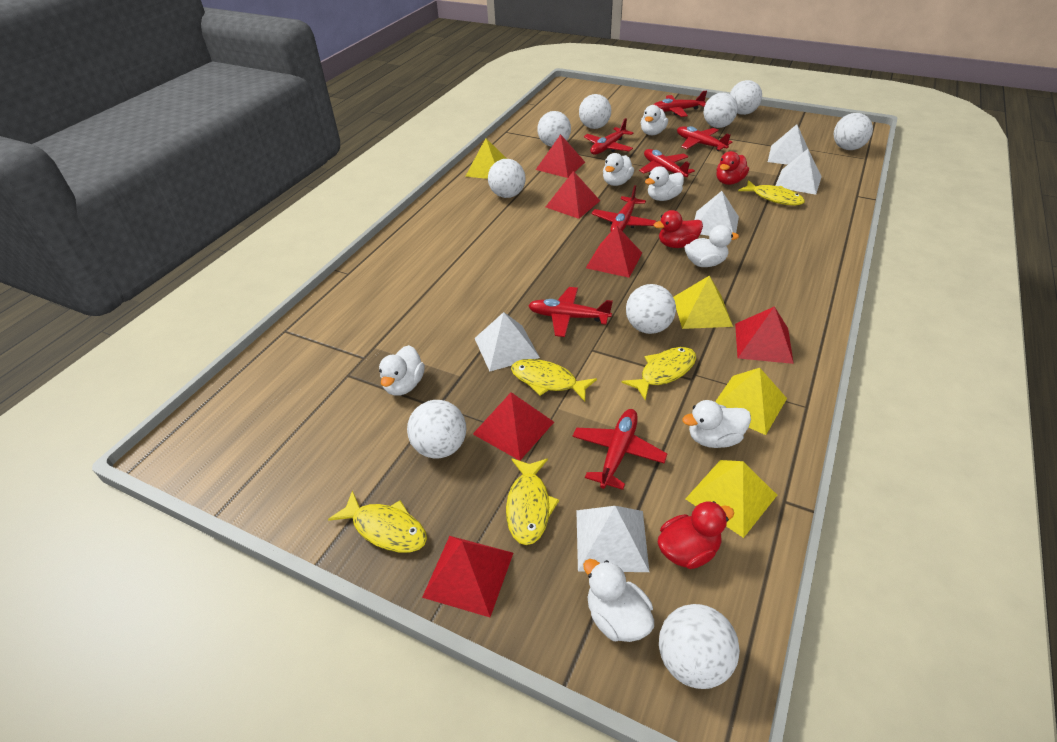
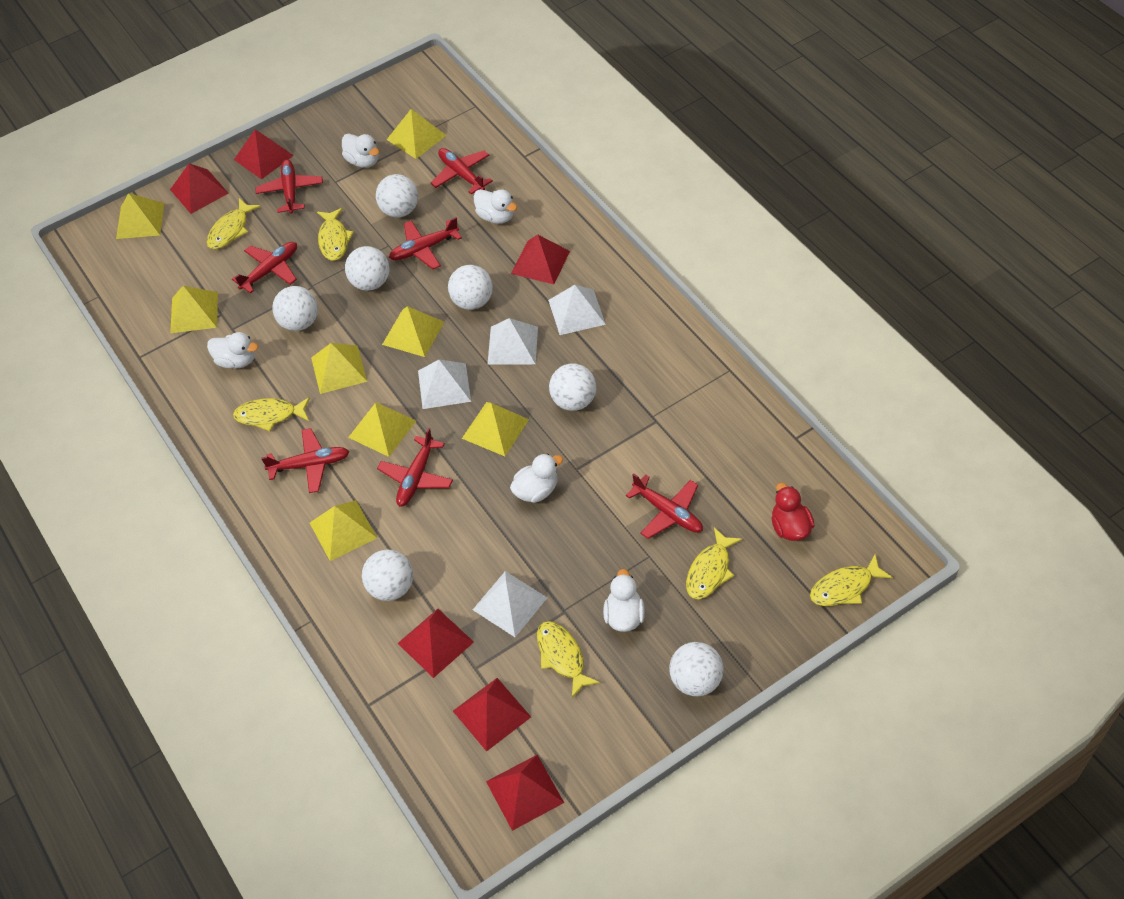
red duck: [654,210,703,248] [658,501,734,569] [716,151,749,185] = 3 -> [772,483,815,541] = 1
white ball: [407,400,466,459] [488,159,526,198] [537,111,571,147] [579,94,611,129] [626,284,676,334] [659,604,740,689] [704,93,738,128] [730,80,762,115] [834,113,873,150] = 9 -> [272,286,318,331] [345,246,389,291] [362,550,413,601] [376,174,418,217] [448,265,493,310] [549,363,596,411] [669,642,723,696] = 7
white duck: [379,345,425,395] [583,559,654,642] [603,153,634,186] [641,105,668,135] [645,166,684,201] [682,400,751,448] [685,225,739,267] = 7 -> [207,332,258,369] [342,134,379,168] [474,189,517,224] [510,453,563,503] [603,569,645,632] = 5
white pyramid: [475,312,540,372] [576,506,649,572] [694,191,739,236] [768,124,809,165] [776,149,822,195] = 5 -> [418,359,471,409] [473,571,548,637] [488,318,538,364] [548,285,606,335] = 4
yellow fish: [328,490,427,553] [506,458,559,545] [511,359,597,401] [622,347,696,400] [738,180,805,205] = 5 -> [207,198,261,249] [233,397,310,431] [317,208,354,261] [537,621,600,698] [686,528,742,599] [810,554,893,606] = 6
yellow pyramid: [465,138,507,179] [673,275,733,329] [686,460,777,538] [715,368,787,435] = 4 -> [116,193,164,239] [170,286,218,333] [310,500,377,561] [311,343,367,394] [348,402,416,457] [382,306,444,357] [387,109,447,159] [462,402,529,456] = 8

